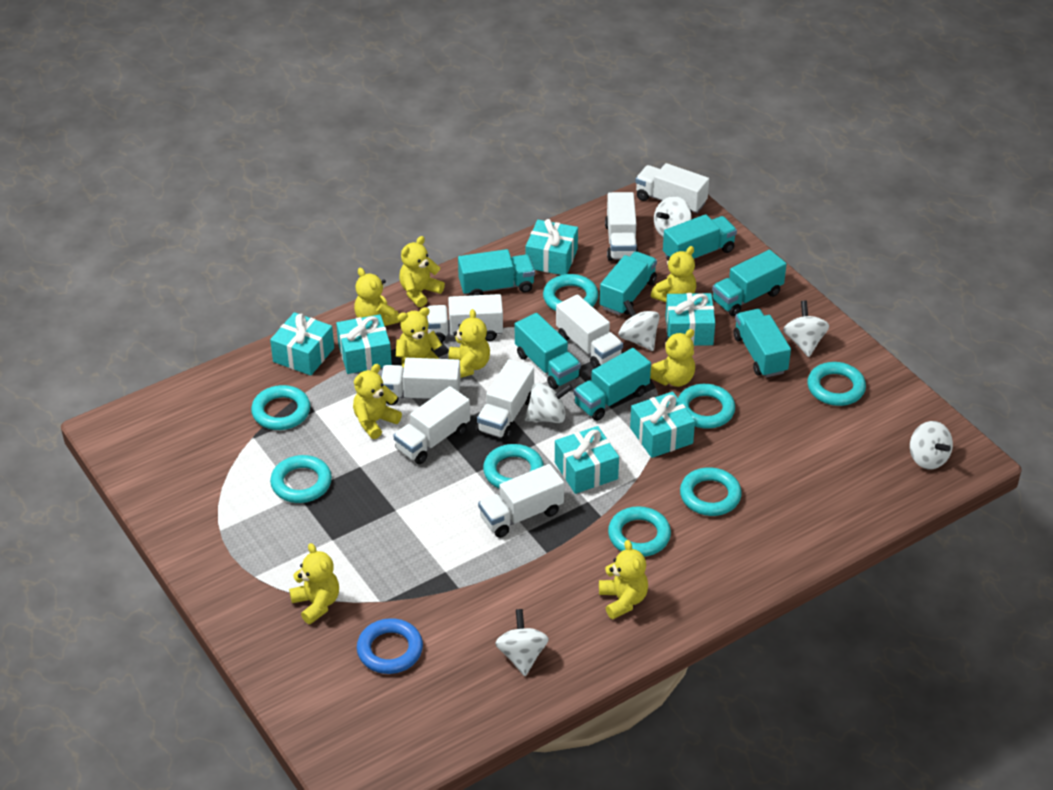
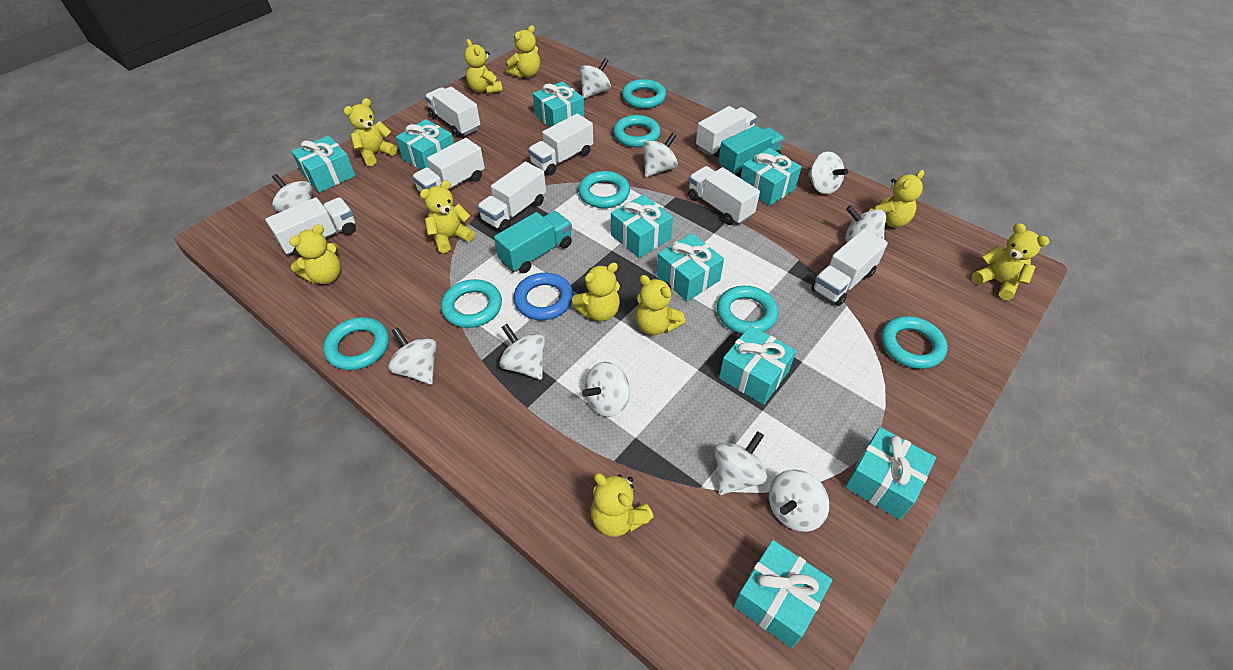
turquoise gift: [270,312,334,376] [336,314,392,374] [526,219,578,275] [555,426,619,494] [630,391,695,458] [665,293,715,346] = 6 -> [291,136,356,193] [396,119,454,170] [533,81,584,128] [611,194,673,258] [656,233,724,301] [719,325,796,405] [734,540,832,648] [741,148,801,206] [845,427,936,520] = 9
turquoise ring: [251,385,310,430] [270,455,332,503] [483,444,544,489] [543,274,598,311] [608,506,671,557] [678,384,735,428] [680,467,742,516] [807,362,866,406] = 8 -> [323,317,389,370] [441,279,502,328] [578,171,630,208] [613,115,661,147] [622,79,666,109] [717,286,778,334] [881,316,947,369] = 7
turquoise truck: [458,249,535,296] [515,313,581,389] [574,348,651,421] [600,251,657,315] [663,214,737,259] [712,250,787,316] [733,309,791,378] = 7 -> [494,211,572,273] [718,125,785,178] = 2
white spinning top: [495,609,549,676] [525,383,573,423] [619,300,660,351] [654,196,691,237] [783,301,829,357] [910,421,953,469] = 6 -> [272,174,312,212] [388,327,437,385] [499,324,545,380] [580,58,611,99] [582,362,630,417] [643,133,678,177] [715,431,768,495] [769,469,829,532] [808,151,848,194] [845,205,886,242] = 10
yellow teddy bear: [289,543,339,624] [353,364,402,439] [354,268,400,326] [396,307,442,368] [399,236,445,307] [448,309,490,378] [599,540,648,619] [650,329,695,387] [651,246,696,302] = 9 -> [289,224,341,284] [344,98,397,166] [420,180,475,253] [464,39,503,94] [506,25,540,78] [571,262,620,321] [591,473,654,537] [635,275,685,335] [869,170,924,228] [972,223,1049,300] = 10

